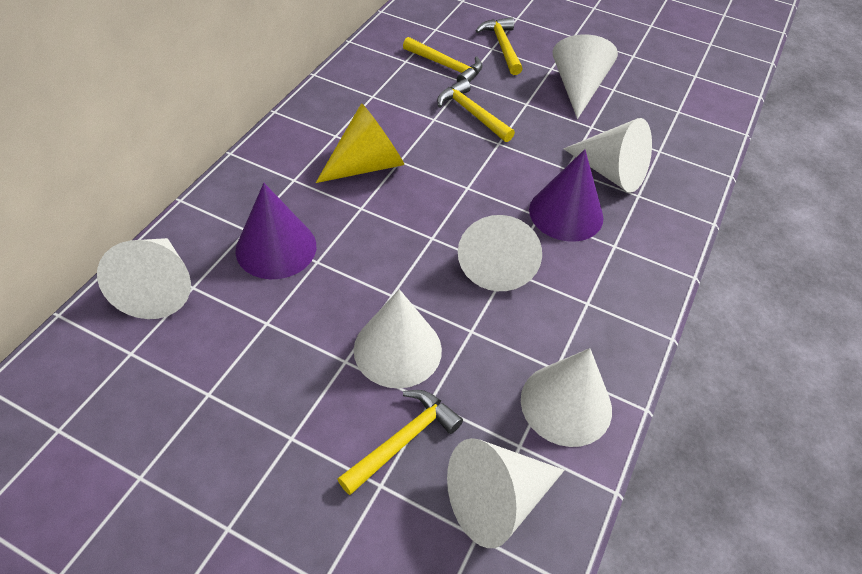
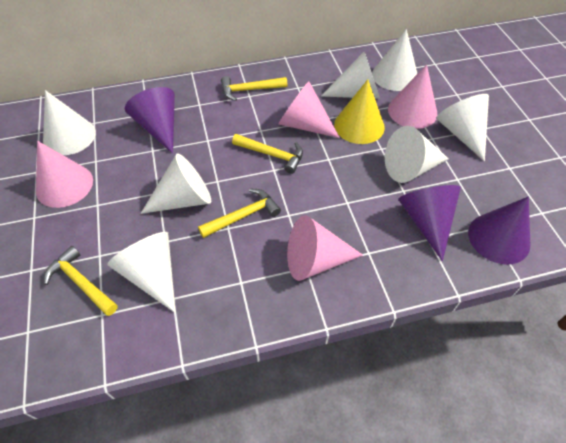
pink cone: none = 0 -> [36,141,93,208] [278,81,340,138] [287,215,363,281] [388,64,438,129] = 4
purple cone: [235,183,316,279] [529,149,603,242] = 2 -> [125,87,175,154] [398,185,461,261] [468,196,530,264] = 3

